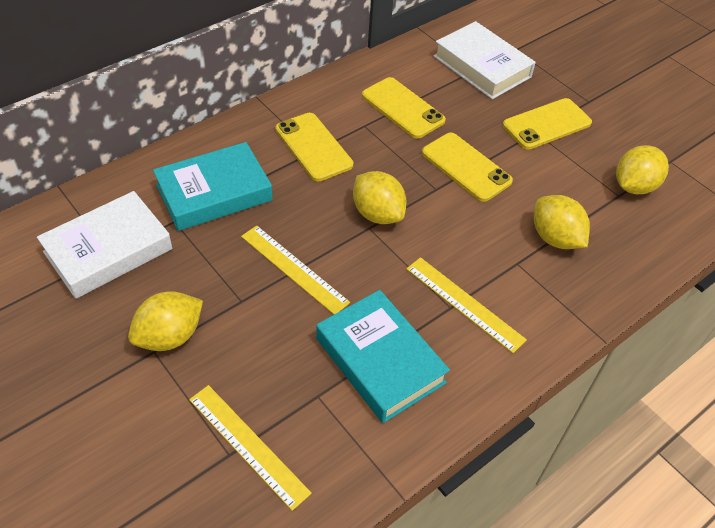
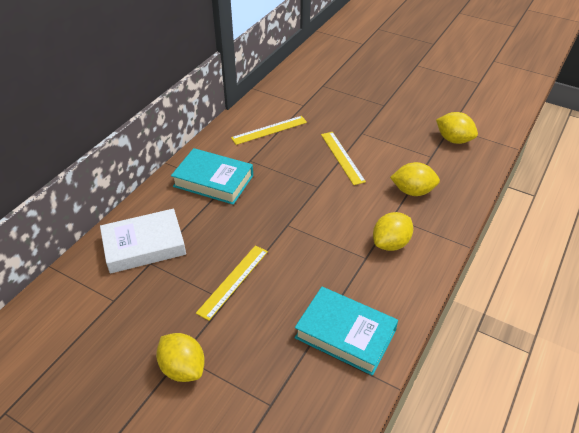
white book: [37,191,172,299] [434,21,536,99] = 2 -> [100,209,186,274] = 1
yellow phone: [275,113,353,181] [362,77,446,138] [422,133,513,202] [503,98,592,150] = 4 -> none = 0

